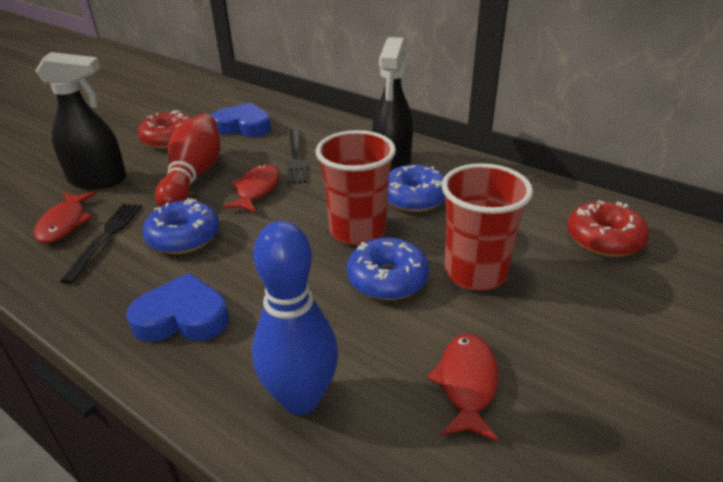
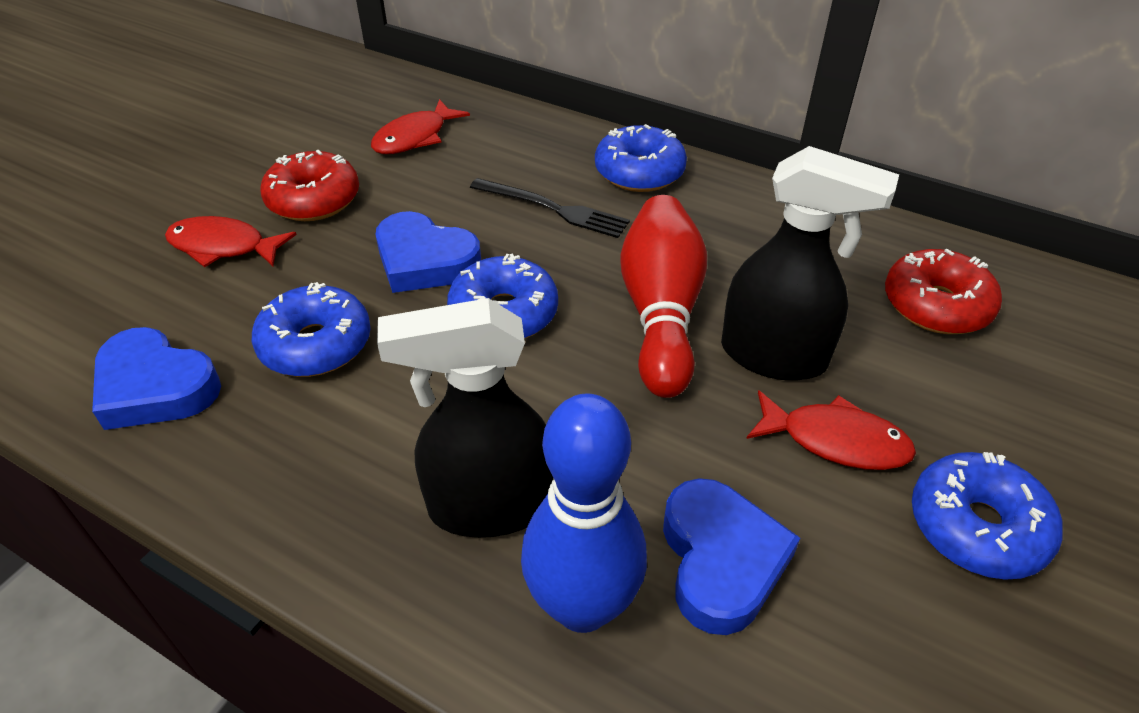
black fork: [60,204,142,284] [287,129,307,183] = 2 -> [470,178,630,238] = 1
blue donut: [142,198,219,254] [347,237,429,300] [388,165,445,212] = 3 -> [252,282,371,377] [447,253,558,339] [595,124,687,192] [912,452,1063,580] = 4
blue heart: [126,273,229,342] [211,103,271,137] = 2 -> [92,327,221,430] [376,211,481,293] [663,478,800,635] = 3
red cup: [316,130,396,245] [442,163,533,291] = 2 -> none = 0

